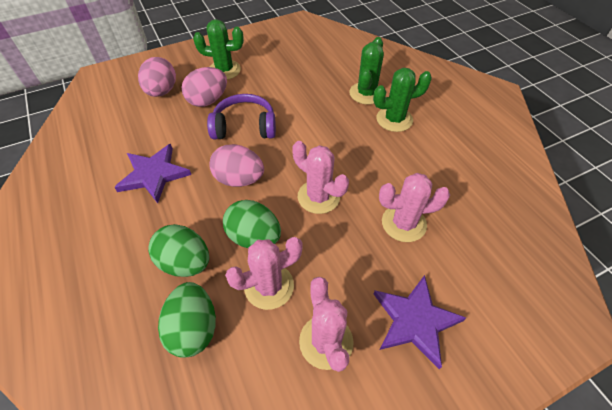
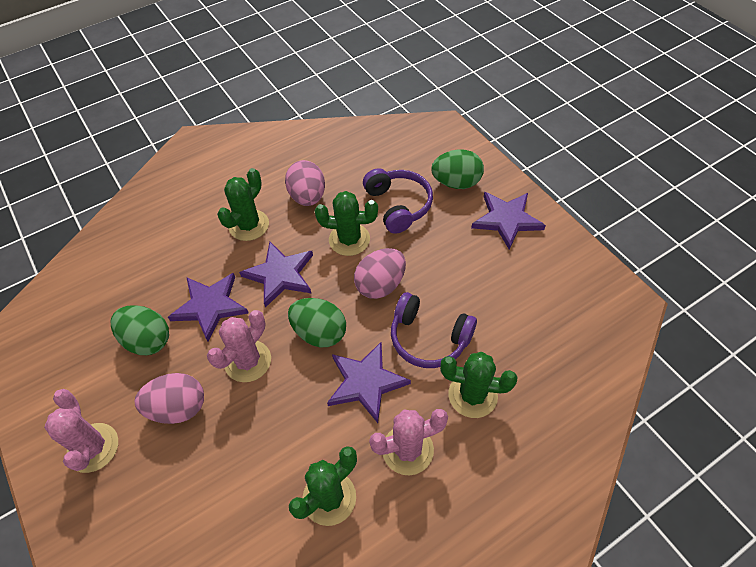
green cactus: [193,19,244,80] [349,37,384,105] [373,68,432,132] = 3 -> [217,168,269,241] [289,446,357,526] [315,191,378,256] [440,352,517,418] = 4
pink cactus: [225,237,303,310] [292,141,349,214] [299,277,354,372] [379,173,450,242] = 4 -> [44,389,118,473] [207,310,271,382] [369,409,448,475] = 3
purple headphones: [207,94,276,139] = 1 -> [363,168,433,234] [391,292,477,368] = 2
purple star: [114,144,191,203] [374,275,466,369] = 2 -> [168,273,248,341] [239,242,313,308] [327,342,411,423] [471,192,546,250] = 4

